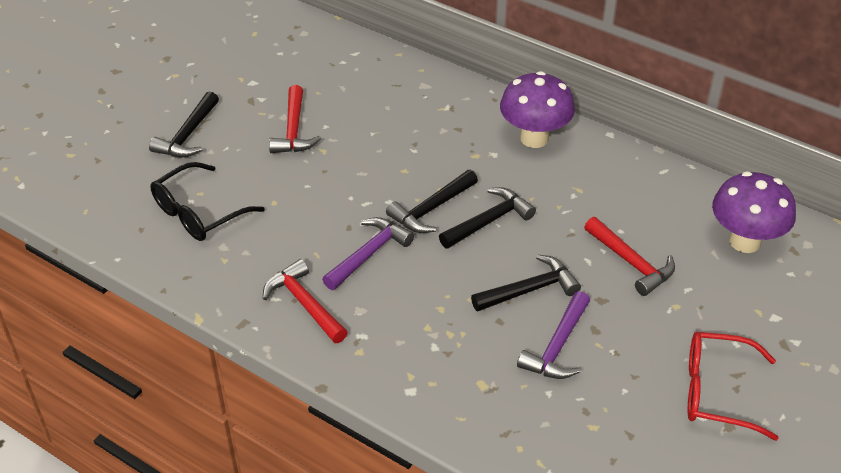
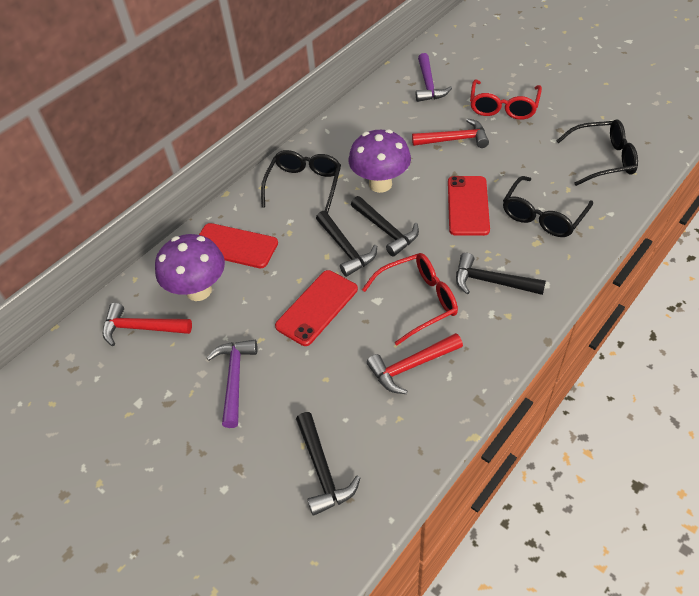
black glasses: [150,162,265,241] = 1 -> [261,150,341,213] [503,176,593,237] [556,119,638,186] = 3
red glasses: [688,331,779,441] = 1 -> [362,253,458,345] [470,79,542,120] = 2
red phone: none = 0 -> [199,223,278,268] [275,270,358,346] [448,176,490,236] = 3

